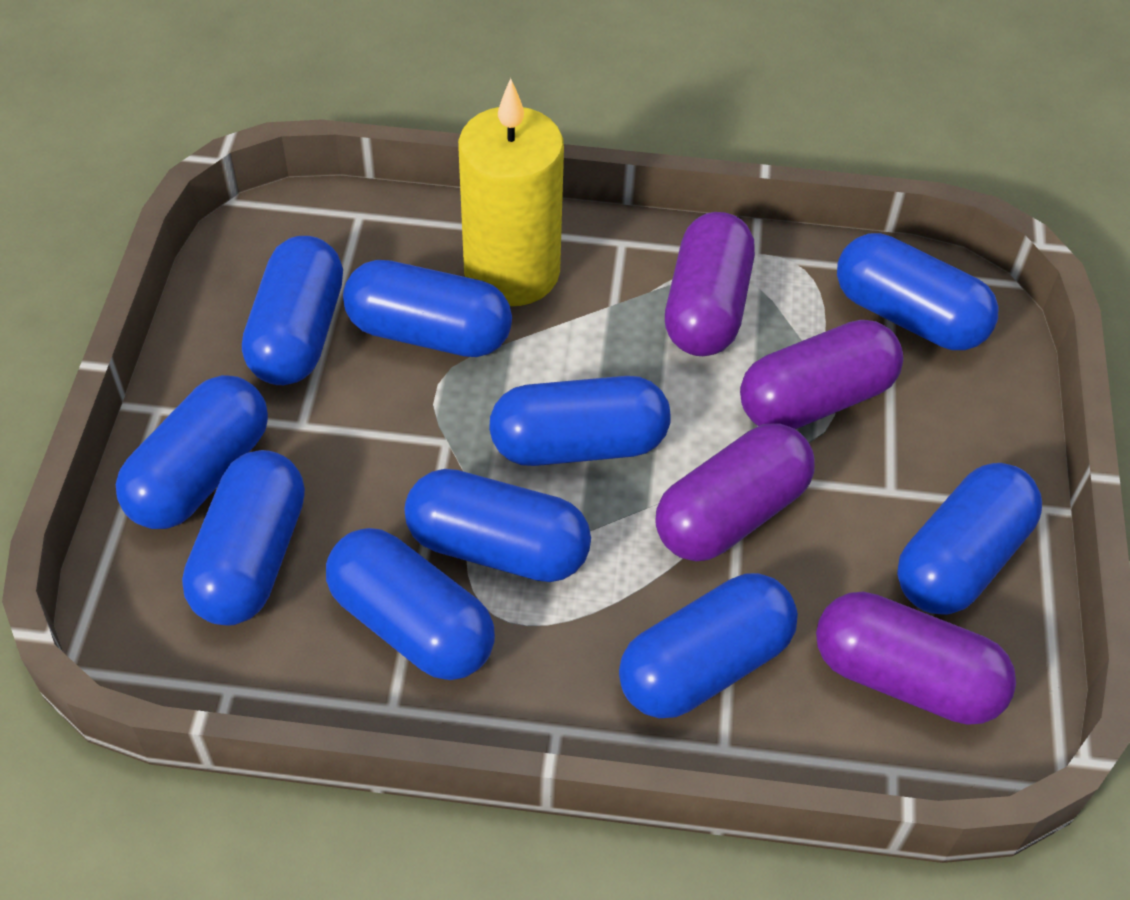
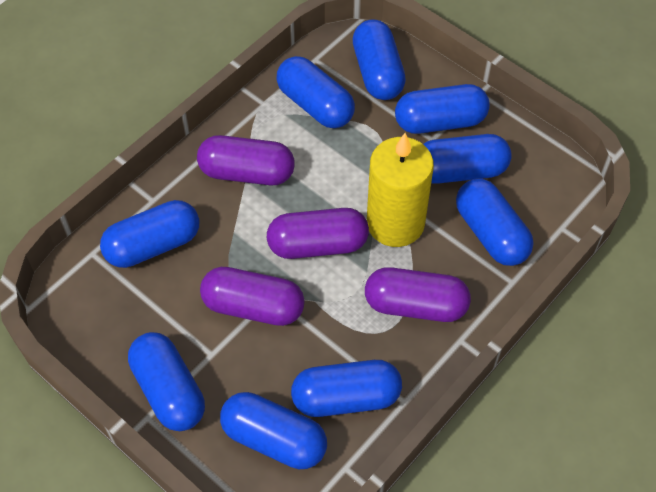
blue capsule: [116,375,268,529] [182,450,305,626] [242,236,343,385] [326,528,495,680] [343,260,512,357] [405,469,591,582] [489,376,671,466] [619,573,798,718] [837,233,999,350] [897,463,1042,615] = 10 -> [100,200,200,268] [128,332,205,431] [220,392,327,469] [276,56,355,128] [291,360,402,417] [352,20,406,100] [395,84,490,134] [423,134,512,184] [456,179,534,266] = 9

